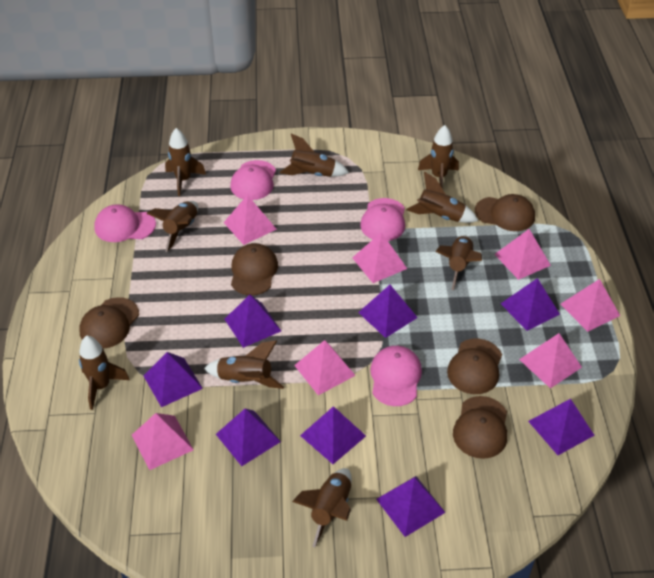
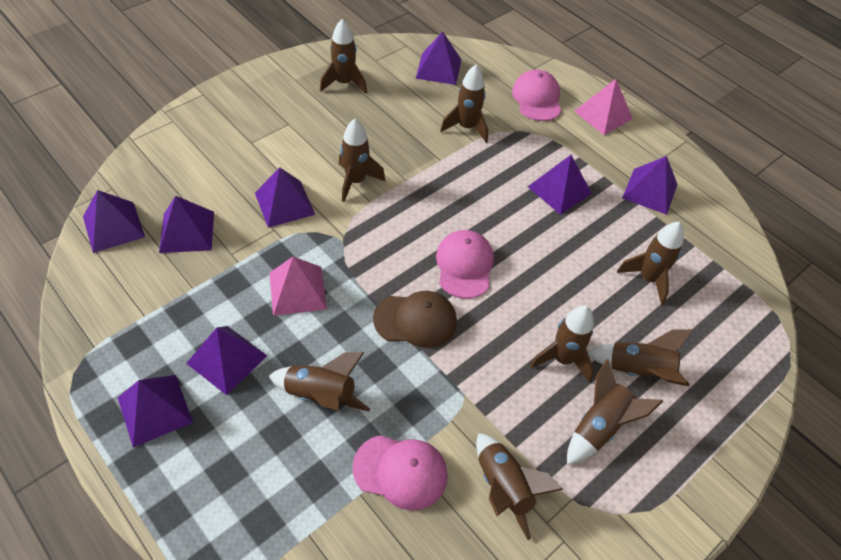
brown cap: [79,297,139,349] [231,243,278,295] [447,338,502,394] [453,396,507,459] [475,194,535,231] = 5 -> [373,291,457,348] = 1
pink cap: [94,204,156,242] [230,160,276,200] [360,198,405,241] [370,346,422,406] = 4 -> [352,435,448,511] [436,230,494,299] [512,70,561,121] = 3
pink pyramid: [132,413,194,470] [223,195,277,245] [294,340,356,395] [352,232,407,283] [494,229,551,280] [519,333,582,388] [561,279,620,332] = 7 -> [270,257,327,316] [574,79,633,135] = 2

